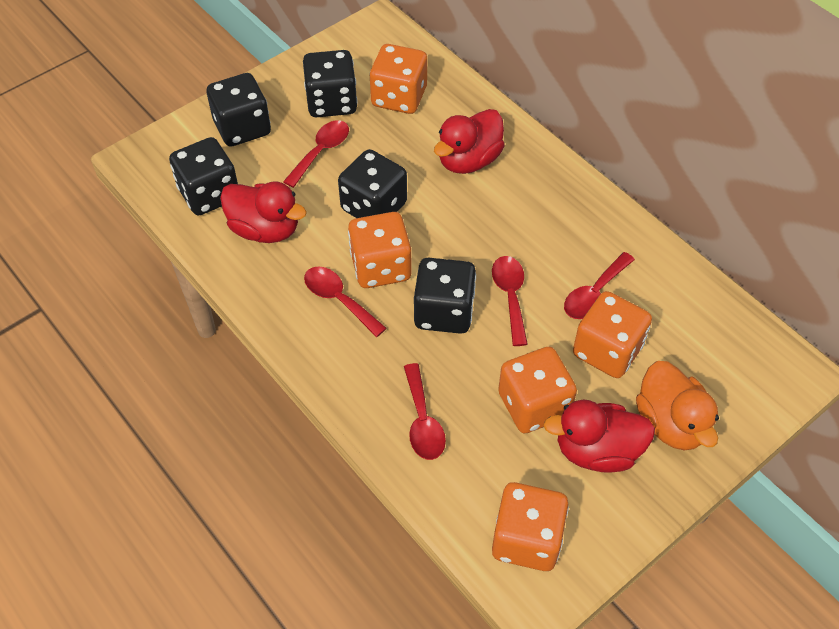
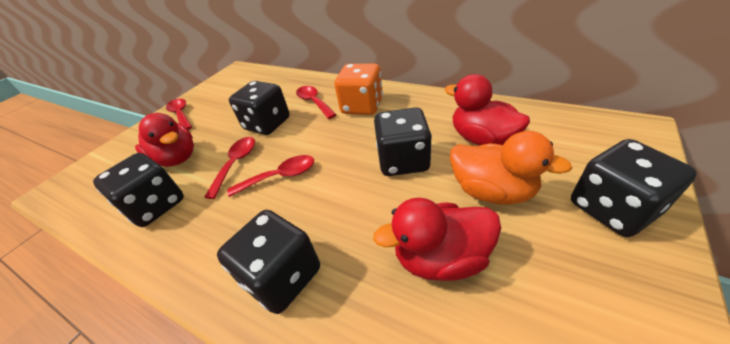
orange dice: [348,212,412,288] [370,44,427,114] [492,482,569,571] [498,347,577,433] [573,291,652,378] = 5 -> [335,64,383,115] = 1
red spoon: [283,120,349,188] [304,267,387,337] [404,363,446,460] [492,256,528,346] [564,252,635,319] = 5 -> [166,98,192,130] [204,137,255,199] [227,155,314,197] [296,86,337,119] = 4

